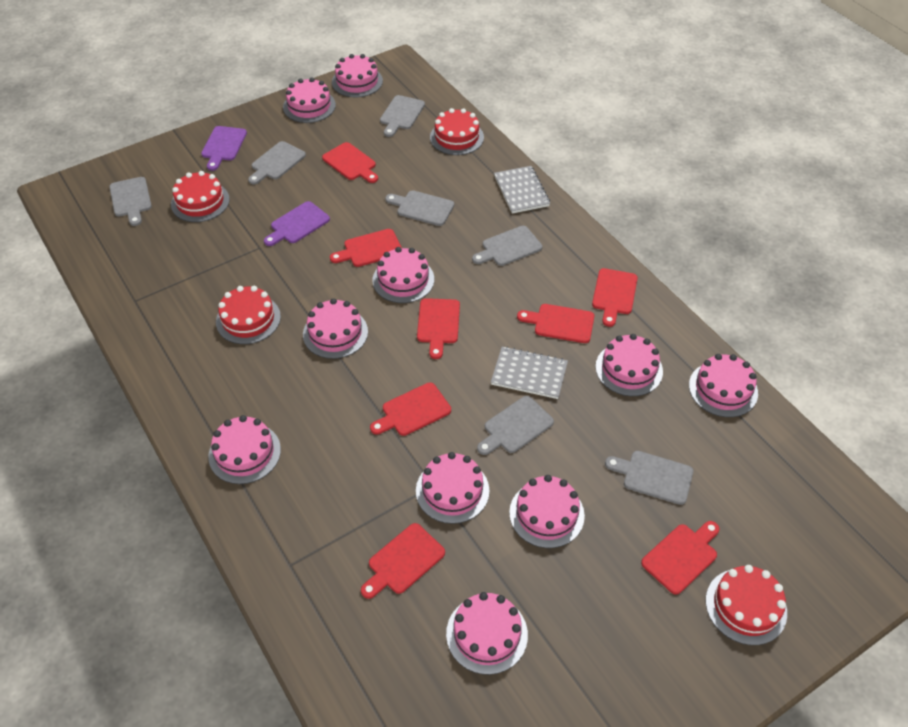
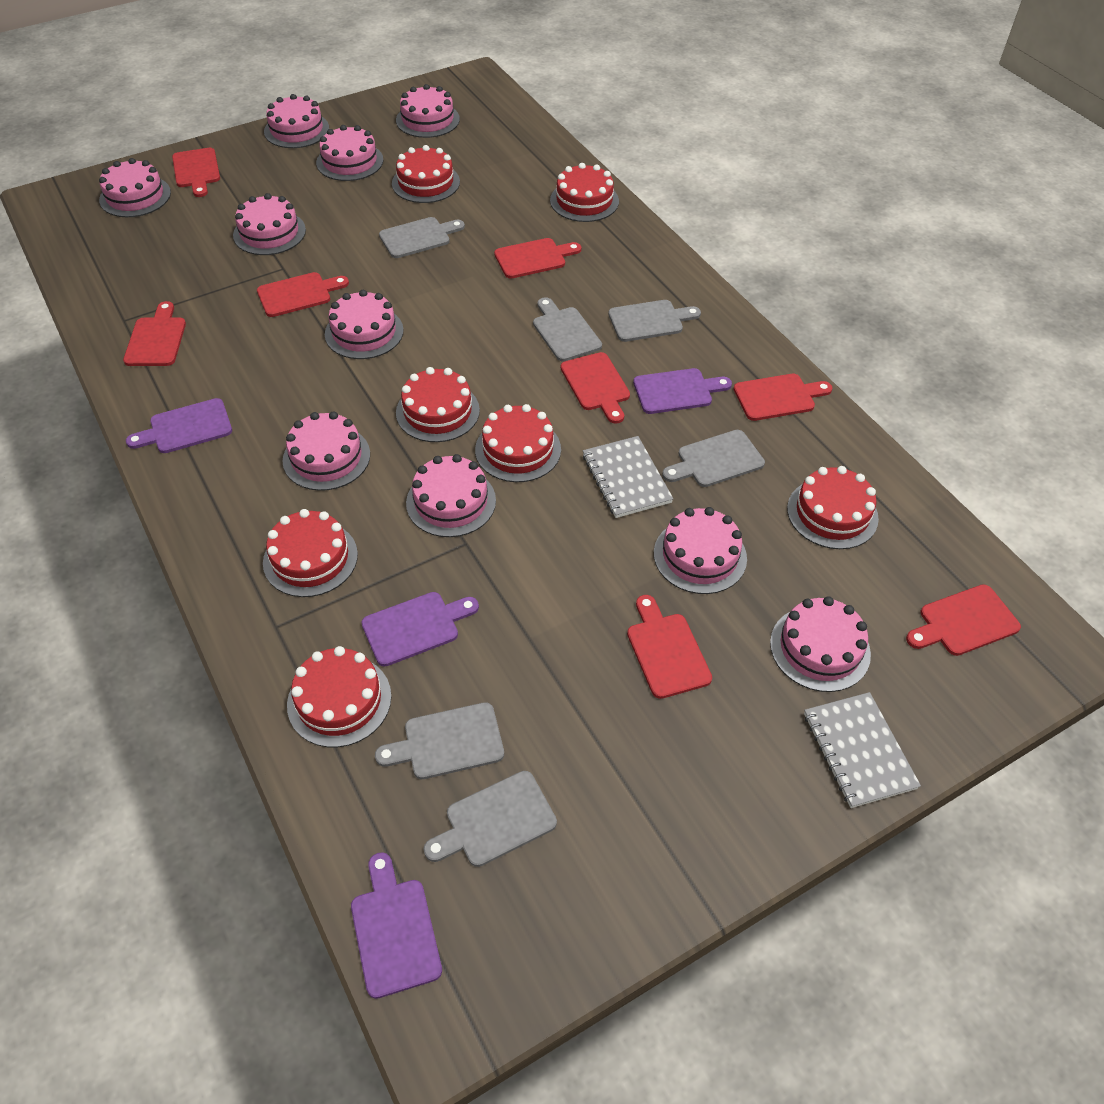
grey cutting board: [109,177,152,226] [248,141,306,184] [380,95,425,137] [385,190,454,226] [472,226,542,266] [477,396,554,455] [605,451,693,505] = 7 -> [375,702,504,779] [379,217,465,258] [424,771,557,867] [533,297,602,362] [608,300,701,342] [662,430,765,487] = 6
purple cutting board: [201,126,247,171] [264,201,330,246] = 2 -> [126,398,232,453] [351,852,442,999] [361,592,479,666] [633,368,732,414] = 4
red cake: [171,171,230,222] [216,286,281,344] [430,108,484,155] [706,565,787,645] = 4 -> [263,509,358,597] [287,646,391,747] [392,145,460,203] [396,367,480,442] [475,404,561,482] [550,163,619,222] [787,466,879,549] = 7

